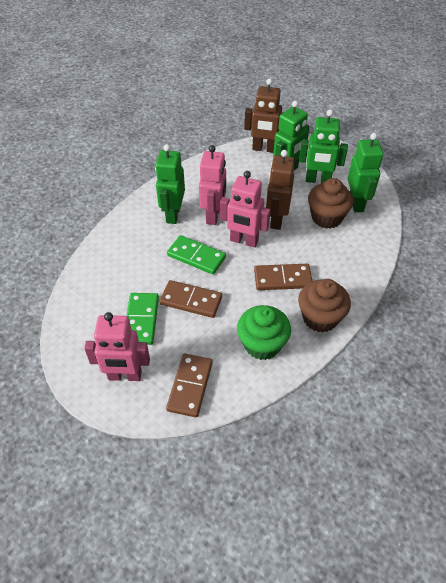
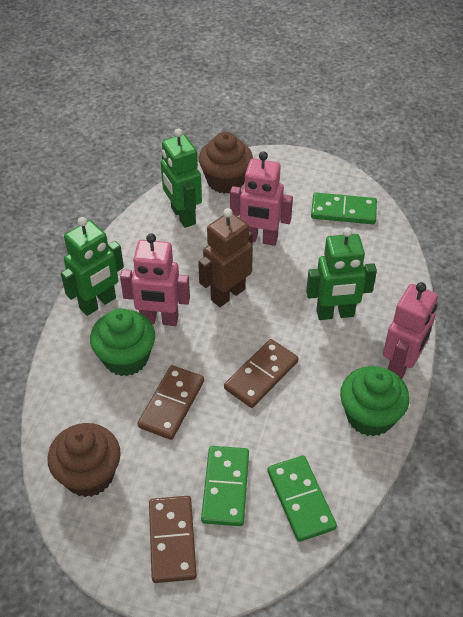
brown robot: [244,78,284,153] [266,150,295,230] = 2 -> [198,208,253,307] = 1
green cupcake: [237,305,291,360] = 1 -> [90,308,155,376] [340,366,409,437] = 2
green domino: [127,293,159,345] [167,235,226,274] = 2 -> [201,446,249,526] [267,455,337,542] [311,193,377,224] = 3
green robot: [155,144,185,224] [273,101,310,170] [299,110,348,183] [348,133,383,212] = 4 -> [61,217,124,316] [161,128,202,228] [306,227,377,320] = 3

